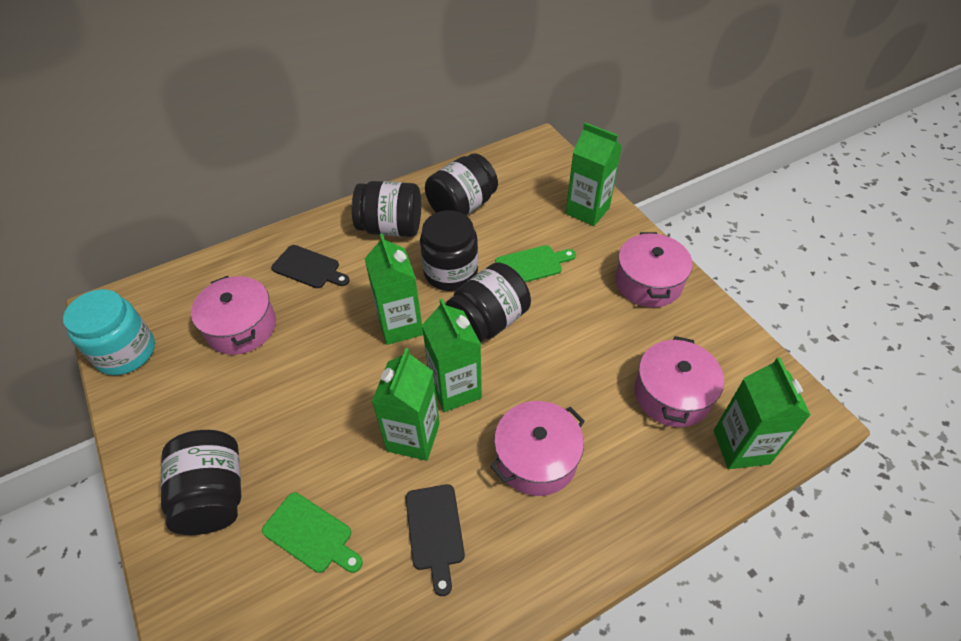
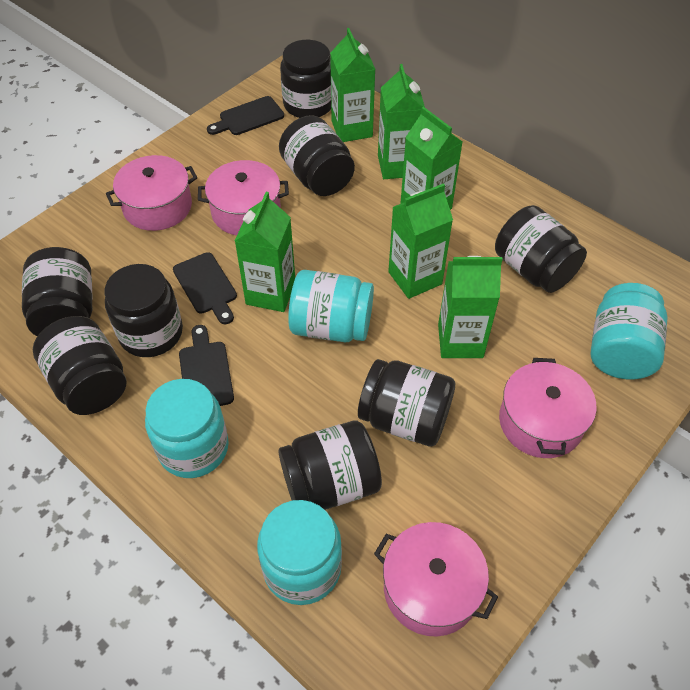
black cutting board: [271,245,350,288] [406,484,465,596] = 2 -> [173,252,237,324] [179,325,234,406] [207,96,284,135] = 3
black jar: [161,430,241,535] [352,181,421,237] [420,210,478,291] [425,153,498,216] [446,262,531,343] = 5 -> [22,247,93,336] [33,316,126,415] [105,264,183,357] [279,115,355,196] [279,420,382,510] [280,40,331,118] [358,359,455,447] [495,205,587,293] = 8
green carton: [364,234,423,345] [372,348,440,461] [422,299,482,412] [566,122,622,226] [714,357,810,469] = 5 -> [235,192,295,312] [330,28,375,142] [378,64,425,179] [388,183,453,299] [400,107,462,210] [438,256,503,358] = 6
green cutting board: [262,493,363,573] [495,245,576,282] = 2 -> none = 0
turquoise jar: [63,289,155,375] = 1 -> [145,379,229,478] [257,500,342,605] [288,270,374,342] [591,283,668,380] = 4

